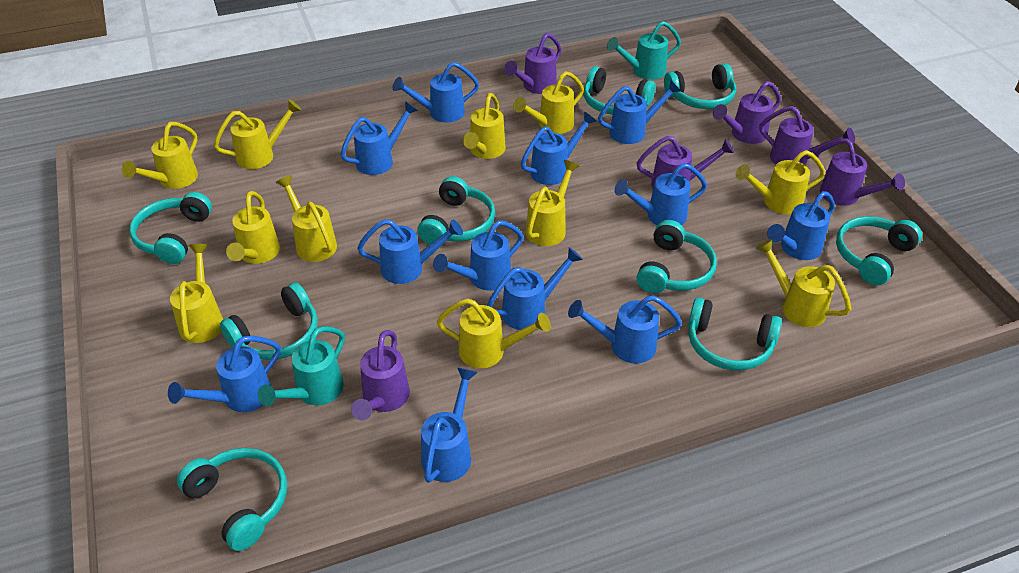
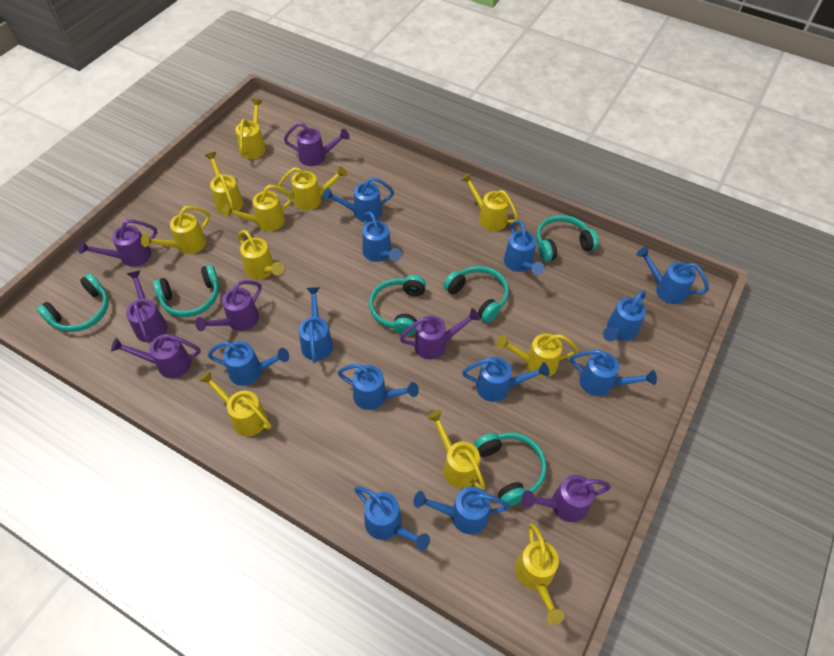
purple watering can: [351,330,410,420] [504,33,562,94] [637,136,734,189] [713,81,781,144] [759,106,855,165] [815,139,905,206] = 6 -> [78,219,157,267] [111,334,201,378] [126,270,167,343] [195,280,262,331] [284,122,349,166] [400,308,480,359] [522,475,611,522] = 7
turquoise headphones: [129,192,212,264] [177,448,287,551] [220,282,318,360] [417,176,495,244] [584,66,656,115] [637,220,717,293] [664,63,736,109] [688,297,782,371] [836,216,922,285] = 9 -> [36,274,109,332] [153,265,219,317] [369,275,426,336] [443,266,509,323] [474,432,547,506] [536,215,599,262] = 6
turquoise watering can: [258,326,345,406] [607,21,681,80] = 2 -> none = 0

